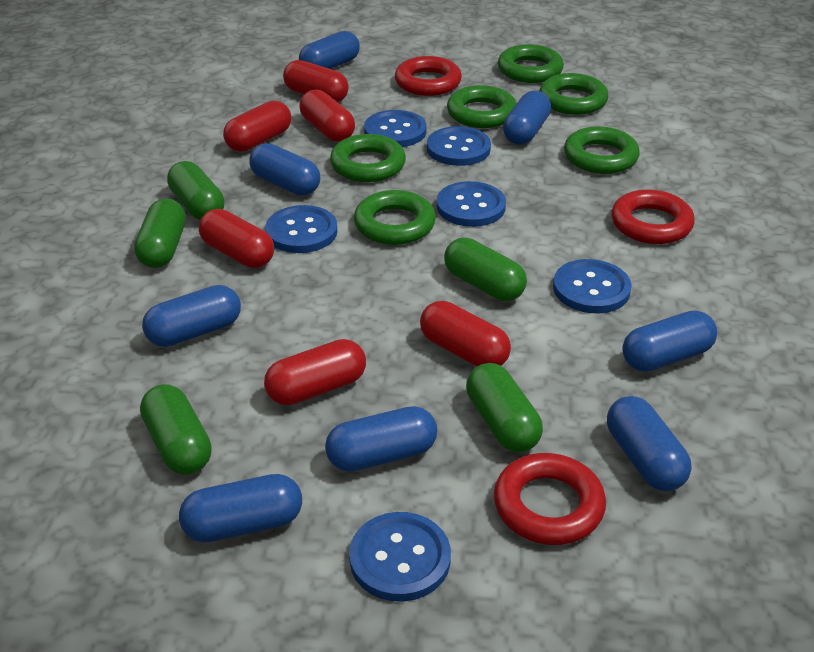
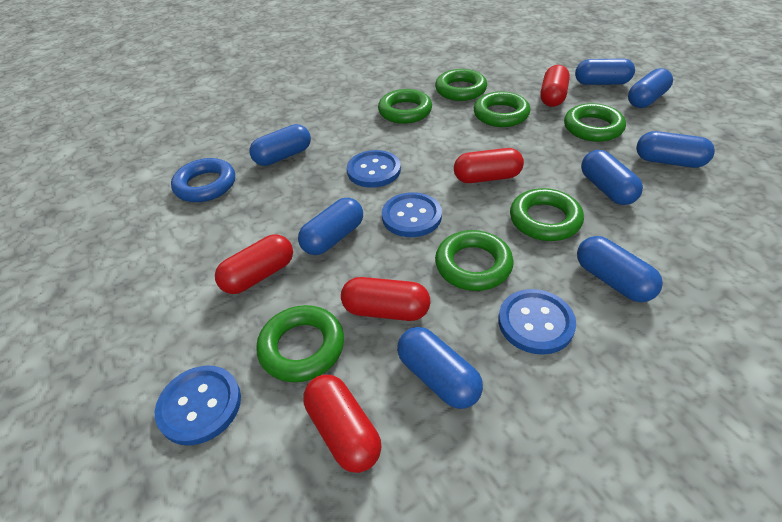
blue button: [265,205,337,253] [349,512,451,602] [364,110,427,147] [427,126,491,166] [437,181,506,227] [553,259,632,313] = 6 -> [155,365,241,446] [347,150,401,188] [382,192,442,237] [498,289,576,355] = 4
blue ring: none = 0 -> [171,158,235,202] = 1
green capsule: [134,198,186,268] [140,384,212,475] [167,161,224,220] [444,238,527,301] [466,363,543,452] = 5 -> none = 0
green ring: [330,134,406,182] [354,190,436,245] [447,85,517,128] [498,44,564,83] [539,73,609,115] [564,126,640,174] = 6 -> [256,305,344,382] [378,89,432,124] [435,69,487,101] [435,230,514,291] [474,91,530,127] [510,188,584,241] [564,103,626,142] = 7
red capsule: [199,209,274,268] [223,100,291,152] [264,339,366,405] [283,60,349,102] [300,89,355,142] [420,301,511,367] = 6 -> [215,234,293,294] [303,375,382,473] [341,277,430,321] [454,148,524,183] [540,65,570,107] = 5
red ring: [395,56,462,96] [494,453,606,545] [611,189,695,244] = 3 -> none = 0

